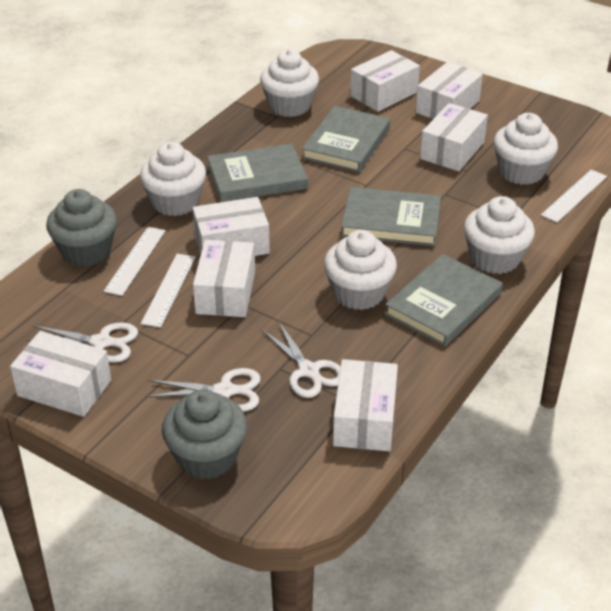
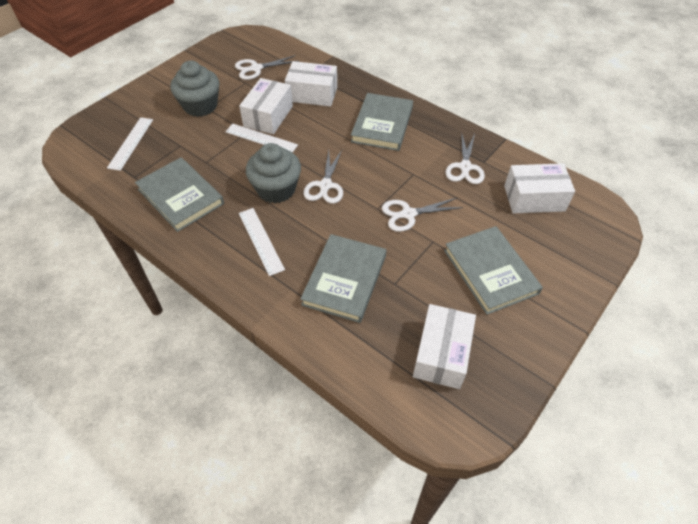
white box: [10,331,111,417] [192,197,270,256] [193,240,255,317] [333,359,398,451] [350,50,420,112] [416,62,483,119] [420,103,488,171] = 7 -> [239,78,293,134] [285,61,337,107] [413,304,476,389] [504,163,575,213] = 4
white cupcake: [140,142,206,216] [260,49,319,117] [324,230,397,310] [464,196,535,274] [493,113,558,185] = 5 -> none = 0
white scissors: [26,322,138,363] [146,368,261,411] [261,321,341,398] = 3 -> [235,55,299,80] [303,150,343,204] [382,198,463,232] [446,132,485,184] = 4

